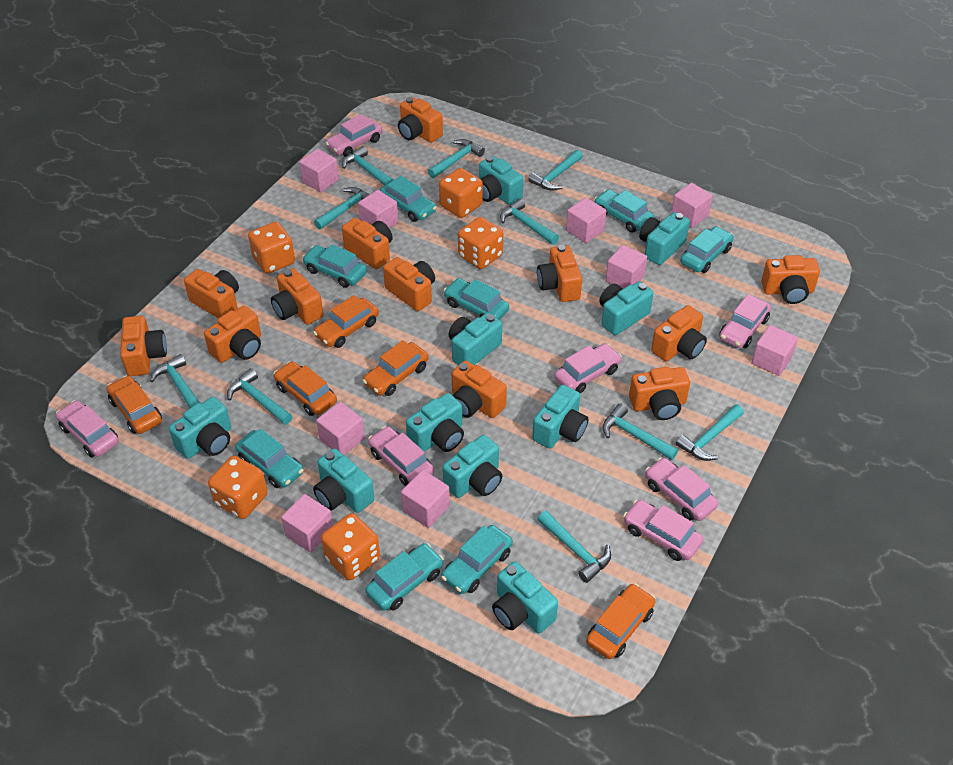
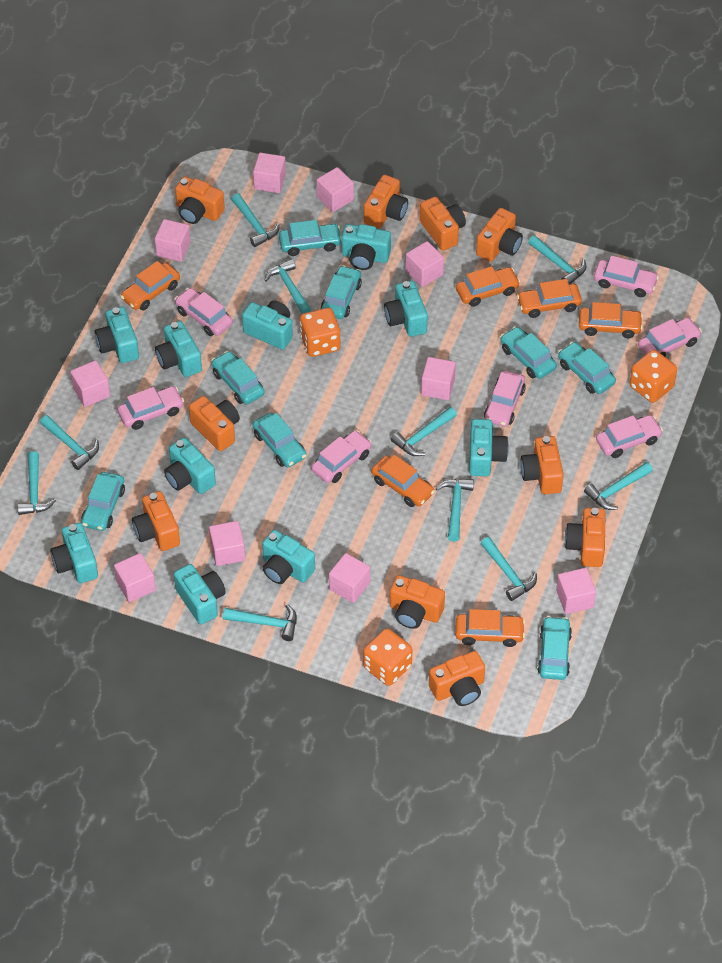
orange camera: [120,316,167,376] [184,269,239,319] [204,306,261,363] [271,268,323,325] [342,218,393,269] [383,257,435,311] [398,97,443,143] [452,361,507,418] [537,245,582,302] [629,367,690,420] [651,305,707,361] [761,255,820,304] = 12 -> [132,491,180,551] [175,176,225,224] [189,396,240,451] [364,175,408,228] [390,575,445,629] [420,197,466,251] [429,651,485,706] [476,208,523,261] [520,436,564,494] [565,508,606,567] = 10
orange car: [107,375,162,434] [273,361,337,416] [313,295,379,348] [362,340,429,396] [586,583,656,659] = 5 -> [120,261,180,310] [371,455,435,507] [455,609,525,647] [456,266,520,307] [517,279,582,318] [579,302,643,338] = 6
orange dice: [208,456,268,519] [248,222,295,274] [321,513,380,580] [439,168,483,218] [458,217,503,269] = 5 -> [300,308,340,357] [363,628,413,686] [630,350,677,403] = 3
pink cube: [281,494,333,553] [299,149,339,192] [316,402,365,455] [358,190,398,228] [401,470,450,528] [566,197,606,243] [606,245,647,289] [671,183,713,228] [751,325,798,376] = 9 -> [70,360,110,407] [114,553,156,602] [155,219,191,262] [209,521,245,566] [253,153,286,193] [316,167,354,212] [329,553,370,603] [406,241,444,287] [421,357,456,400] [556,568,596,614] = 10

